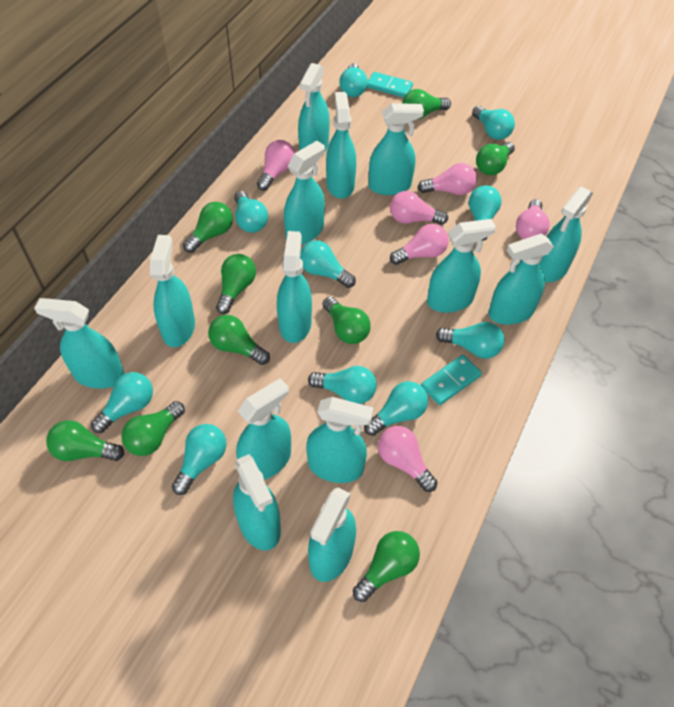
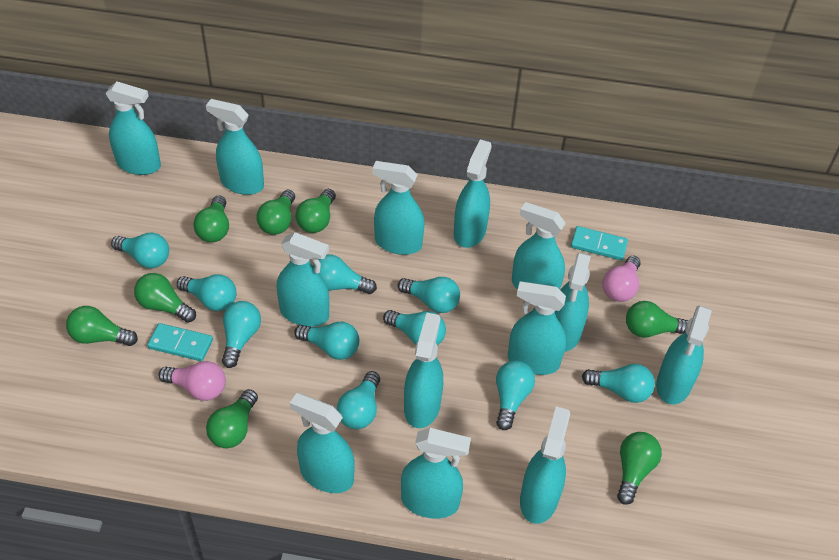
green light bulb: [46,420,124,461] [121,401,185,456] [183,202,233,253] [208,315,270,365] [216,254,256,314] [323,297,371,344] [353,531,420,602] [402,89,451,119] [476,142,515,175] = 9 -> [66,306,138,346] [134,273,196,323] [193,195,229,242] [206,389,258,448] [256,190,295,235] [295,189,336,233] [617,432,662,505] [626,301,688,338] = 8
pink light bulb: [257,140,295,191] [378,426,438,492] [390,191,448,225] [390,224,449,265] [418,163,477,195] [516,199,550,239] = 6 -> [158,361,226,401] [603,256,641,302] = 2
turquoise spray bottle: [34,298,124,389] [150,235,195,347] [233,454,281,550] [236,378,291,480] [277,231,312,343] [284,141,325,244] [298,63,330,151] [306,397,374,483] [308,488,356,582] [326,92,356,199] [369,103,424,195] [427,219,496,313] [489,234,554,325] [539,186,593,282] = 14 -> [105,81,161,175] [206,99,264,195] [277,232,329,327] [290,393,354,493] [372,161,425,255] [401,428,471,519] [404,313,443,428] [454,140,492,248] [508,282,566,375] [512,202,566,290] [520,406,570,524] [555,253,591,352] [656,305,712,405] = 13

